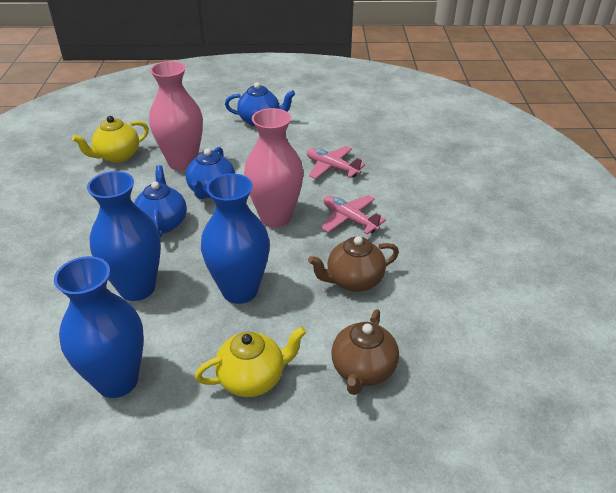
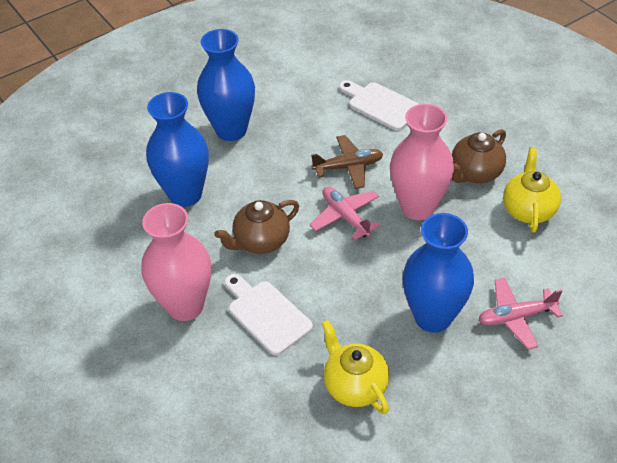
blue teapot: [134,165,187,238] [186,147,235,199] [225,82,295,126] = 3 -> none = 0
brown plane: none = 0 -> [311,135,383,189] = 1
white cutting board: none = 0 -> [225,274,313,355] [339,80,419,131] = 2

